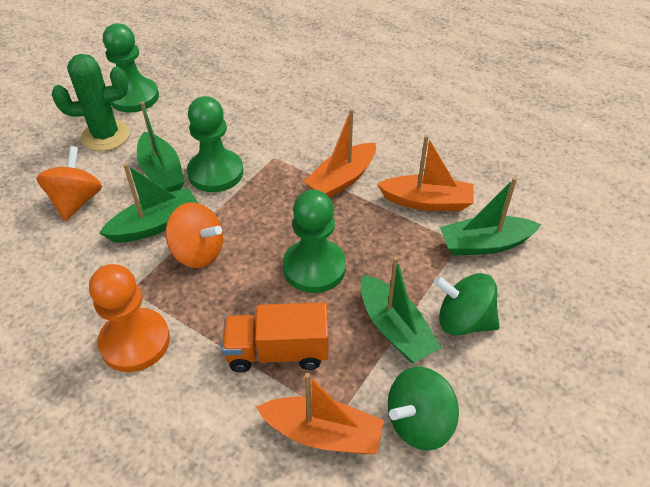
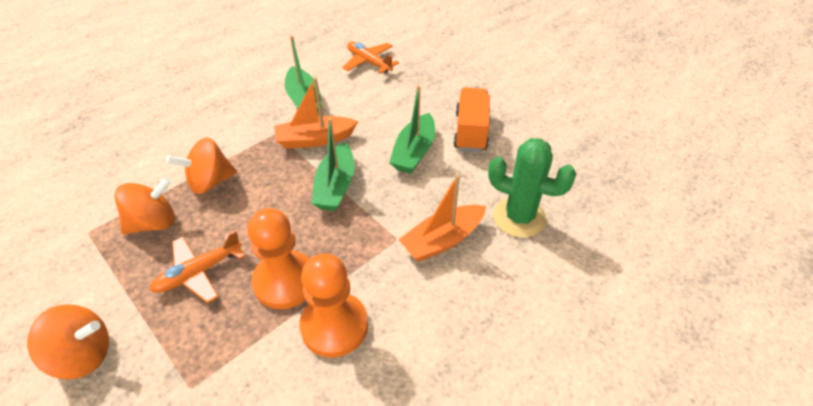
green boat: [99,163,198,242] [137,101,185,192] [361,256,441,363] [440,177,541,256] = 4 -> [285,35,322,113] [311,118,355,211] [389,85,435,174] = 3
green pawn: [103,23,159,112] [187,96,243,192] [283,190,346,293] = 3 -> none = 0
green spinning top: [388,367,459,451] [434,273,500,336] = 2 -> none = 0
orange boat: [256,373,384,454] [304,109,376,197] [377,135,474,211] = 3 -> [274,77,358,149] [398,175,486,262] = 2
orange pawn: [89,264,170,372] = 1 -> [248,208,310,309] [299,254,368,358] = 2
orange plane: none = 0 -> [150,230,245,303] [342,42,399,73] = 2
orange spinning top: [36,146,102,221] [165,202,223,268] = 2 -> [27,304,109,379] [114,177,175,234] [166,137,237,194] = 3

